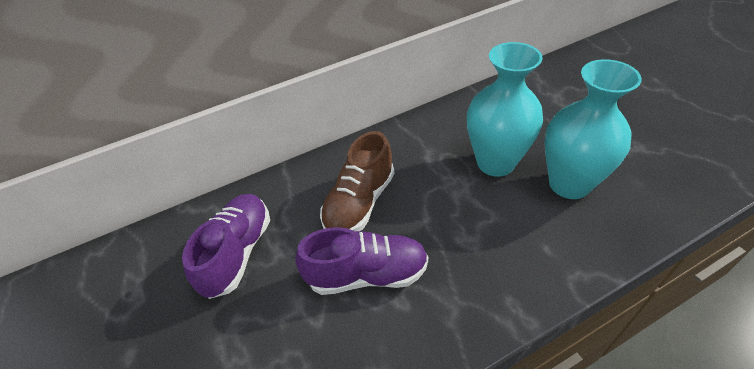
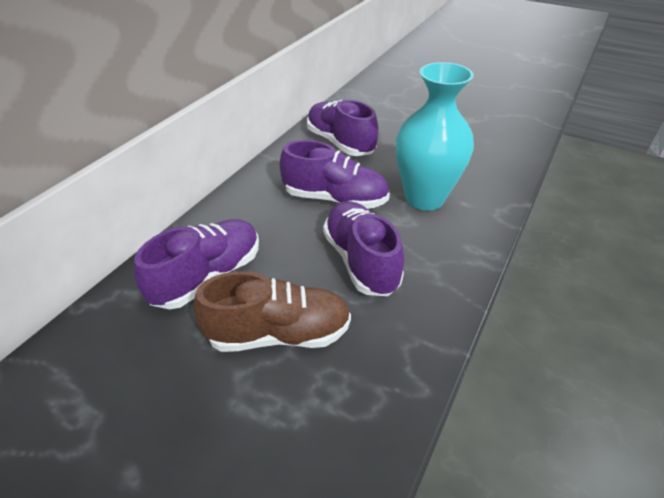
purple shoe: [182,194,270,299] [295,227,428,295] = 2 -> [134,219,259,309] [280,140,390,209] [307,100,379,156] [323,201,404,296] = 4
turquoise vase: [467,42,543,177] [544,59,642,199] = 2 -> [396,62,474,210] = 1

